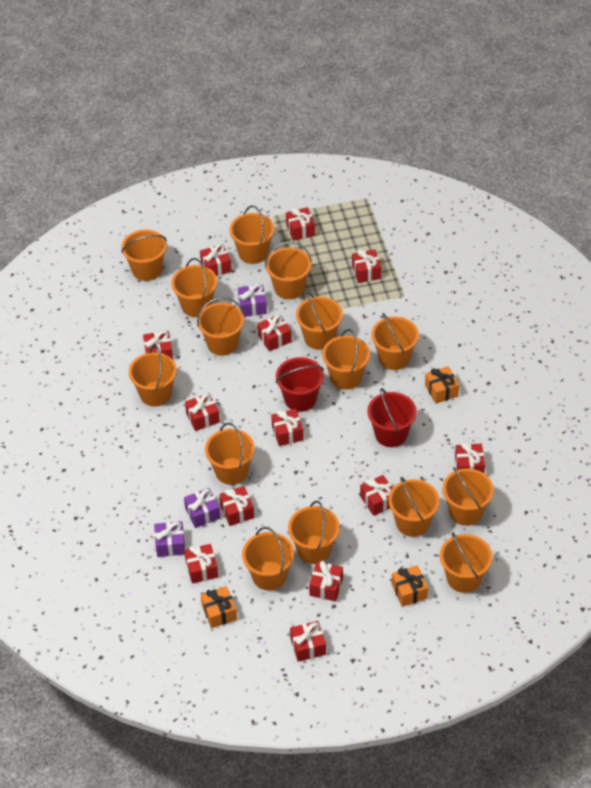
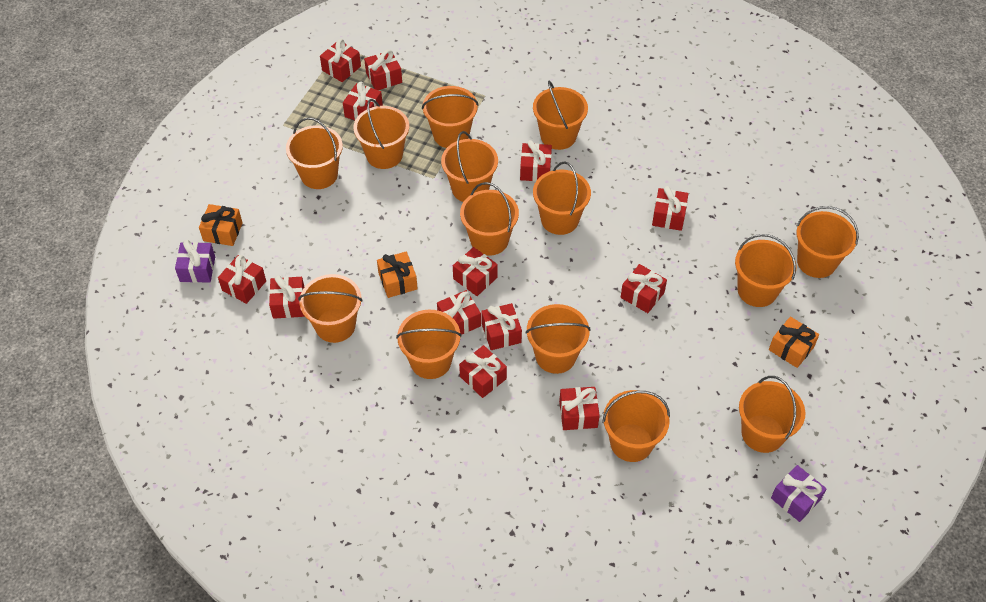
orange bucket: [121,230,167,281] [129,346,177,407] [171,258,217,317] [197,297,244,356] [205,423,255,485] [229,206,275,264] [242,527,294,591] [265,242,312,299] [288,501,340,564] [296,292,343,350] [322,329,370,390] [371,313,419,370] [388,477,440,537] [440,532,492,593] [443,467,494,526] = 15 -> [286,117,343,189] [298,274,363,343] [353,99,409,169] [396,310,462,379] [422,86,479,148] [441,131,498,202] [460,182,519,255] [525,304,590,374] [533,81,588,150] [533,162,591,235] [602,390,670,462] [735,234,796,307] [739,376,805,453] [796,206,859,278] = 14
purple gift: [154,521,185,557] [184,488,220,528] [238,284,267,317] = 3 -> [175,240,215,283] [771,465,827,522] = 2
red bucket: [276,357,324,412] [367,388,417,447] = 2 -> none = 0

